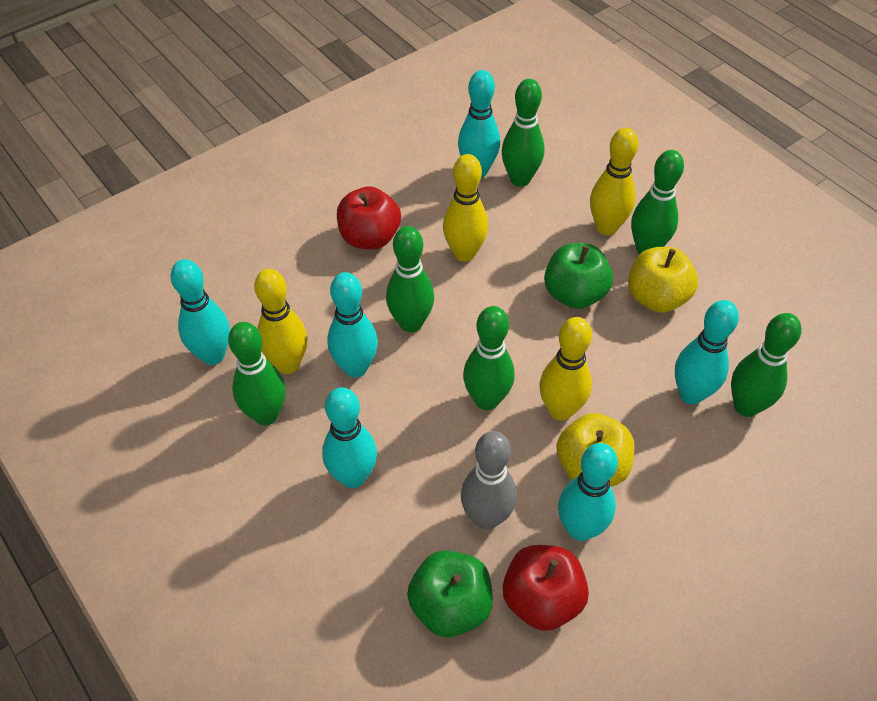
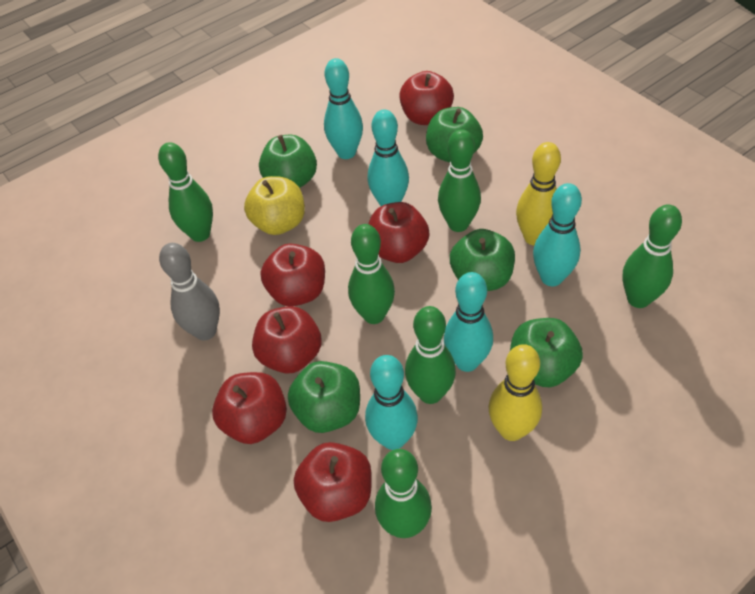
green apple: [407,550,493,637] [544,243,613,309] = 2 -> [259,135,317,188] [288,361,360,433] [426,107,483,163] [450,229,515,291] [510,318,583,387] = 5
red apple: [337,186,401,250] [503,545,589,631] = 2 -> [212,372,287,444] [252,306,322,374] [261,244,325,306] [294,442,372,522] [369,202,429,263] [399,71,454,125] = 6
turquoise bowling pin: [171,259,230,365] [322,387,377,488] [327,272,378,378] [458,70,500,177] [558,443,618,541] [675,300,739,404] = 6 -> [324,58,363,159] [365,355,418,450] [368,109,409,206] [444,272,493,372] [533,183,582,286] = 5
yellow apple: [557,413,634,486] [628,247,698,313] = 2 -> [244,176,305,235] = 1
yellow bowling pin: [254,269,308,374] [443,154,488,262] [539,317,592,421] [590,128,639,235] = 4 -> [488,344,542,441] [516,142,561,246] = 2

